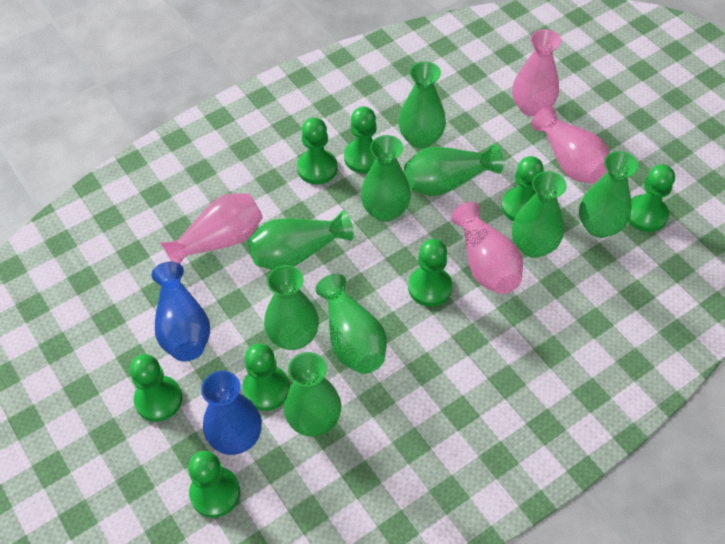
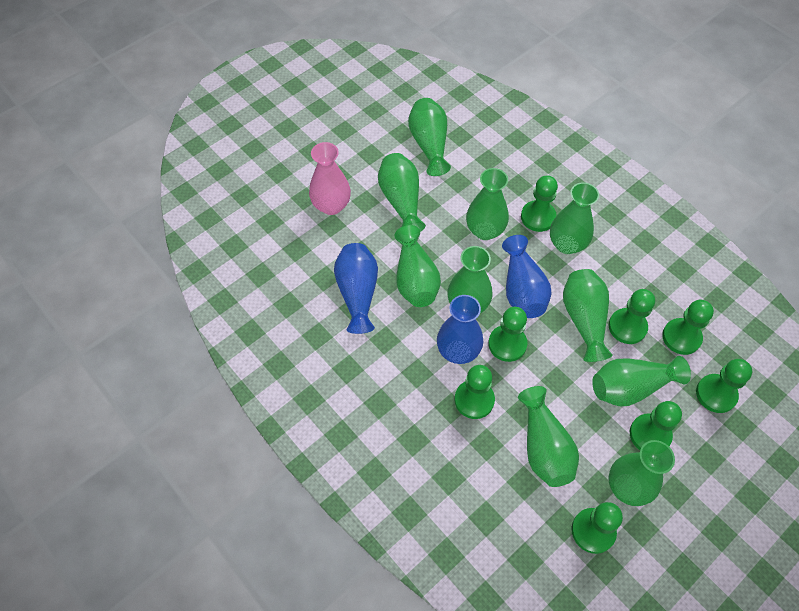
blue vase: [151,262,210,361] [201,371,262,455] = 2 -> [334,243,378,334] [437,295,483,364] [502,235,552,318] = 3
green vase: [248,210,354,270] [264,265,319,350] [283,352,341,436] [315,274,387,374] [361,135,411,222] [398,61,446,149] [404,144,504,196] [512,171,567,258] [579,151,638,238] = 9 -> [378,153,426,232] [395,225,441,307] [408,98,451,176] [447,246,492,313] [466,168,509,240] [518,386,579,487] [550,182,599,254] [563,269,613,362] [592,356,691,406] [608,440,675,506] = 10
pink vase: [160,193,263,264] [451,202,523,294] [512,29,561,117] [531,106,609,184] = 4 -> [309,142,351,215] = 1

